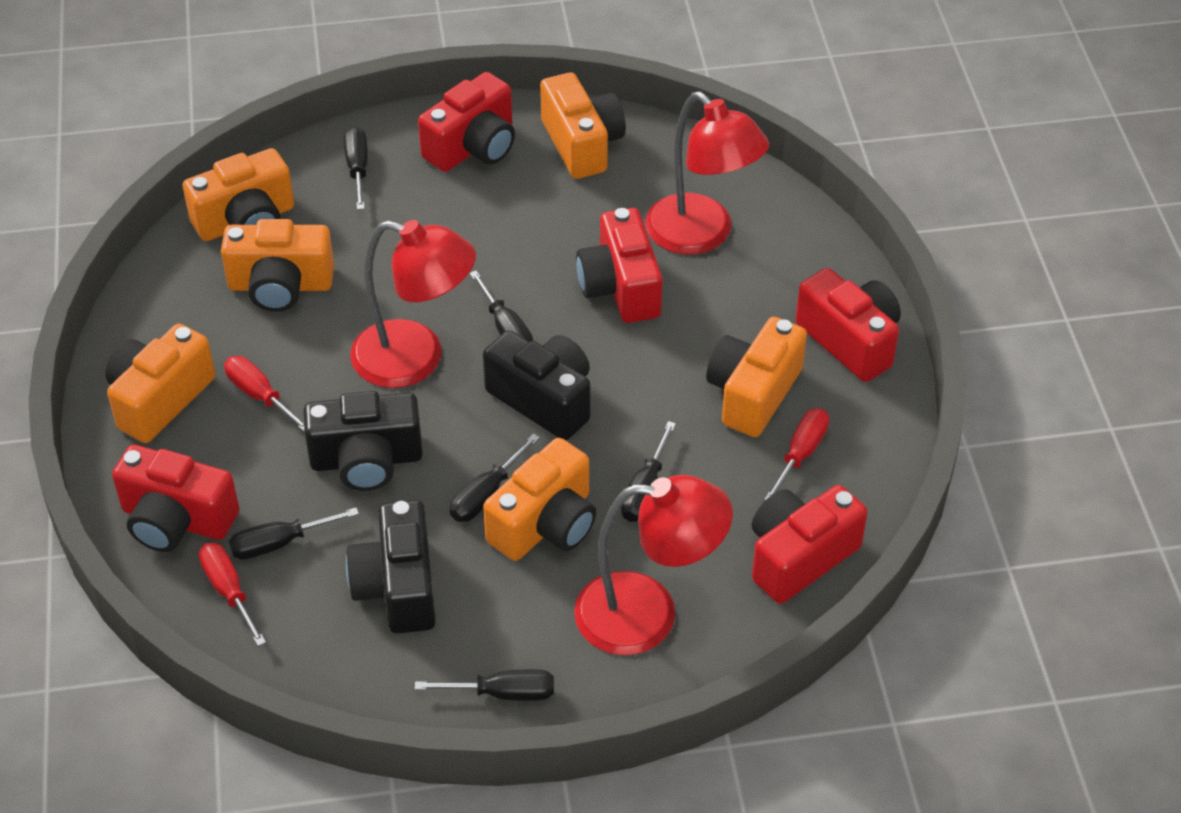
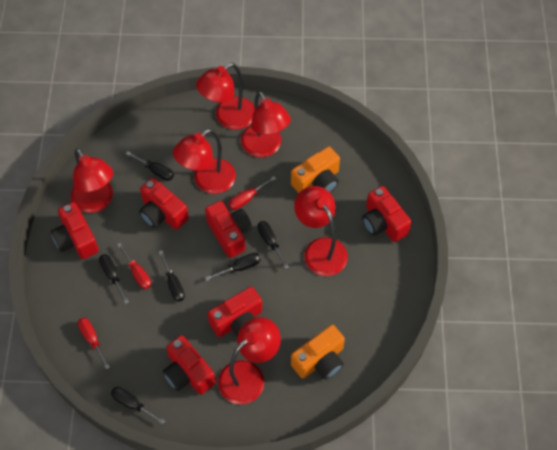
black camera: [303,391,423,491] [346,500,436,634] [483,331,590,440] = 3 -> none = 0
orange camera: [105,324,215,443] [182,148,294,241] [221,219,334,312] [483,438,596,561] [540,72,626,179] [706,317,807,437] = 6 -> [291,147,340,193] [291,325,345,380] = 2
red camera: [112,444,239,552] [418,72,515,172] [576,208,662,323] [752,485,868,604] [796,268,901,382] = 5 -> [51,202,99,259] [139,178,189,230] [163,335,216,395] [205,201,252,258] [208,287,262,337] [362,186,411,242] = 6
red lamp: [351,220,476,388] [574,475,733,655] [645,92,769,255] = 3 -> [71,148,113,213] [173,129,236,194] [196,63,254,130] [218,317,281,405] [241,91,291,157] [294,186,348,276] = 6

